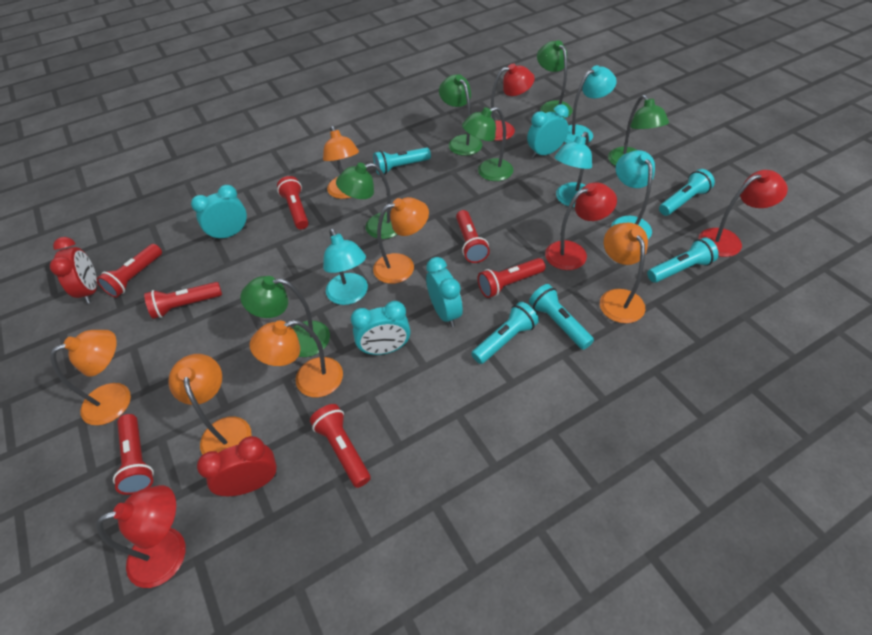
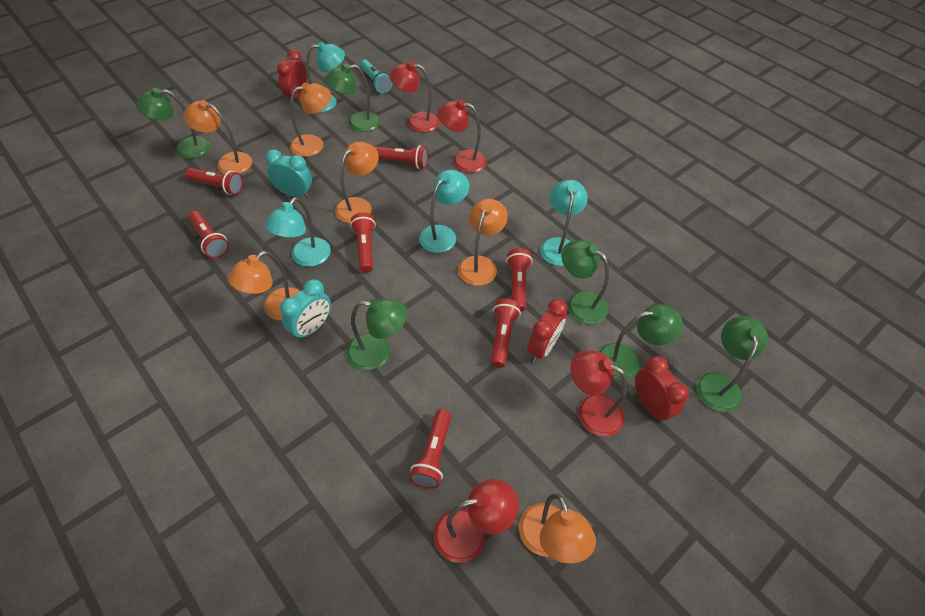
red clock: [50,237,97,304] [197,436,277,496] = 2 -> [277,50,307,99] [527,299,568,362] [635,356,689,423] = 3
turquoise clock: [191,185,247,241] [351,301,410,355] [426,257,463,327] [527,104,569,158] = 4 -> [265,149,312,198] [280,279,331,341] = 2
turquoise flashlight: [373,147,431,175] [471,302,539,364] [529,284,594,350] [647,237,719,283] [659,169,715,216] = 5 -> [360,60,393,93] = 1

